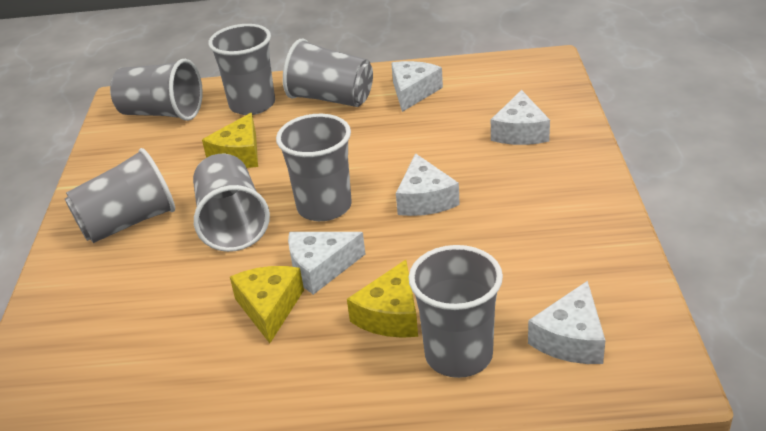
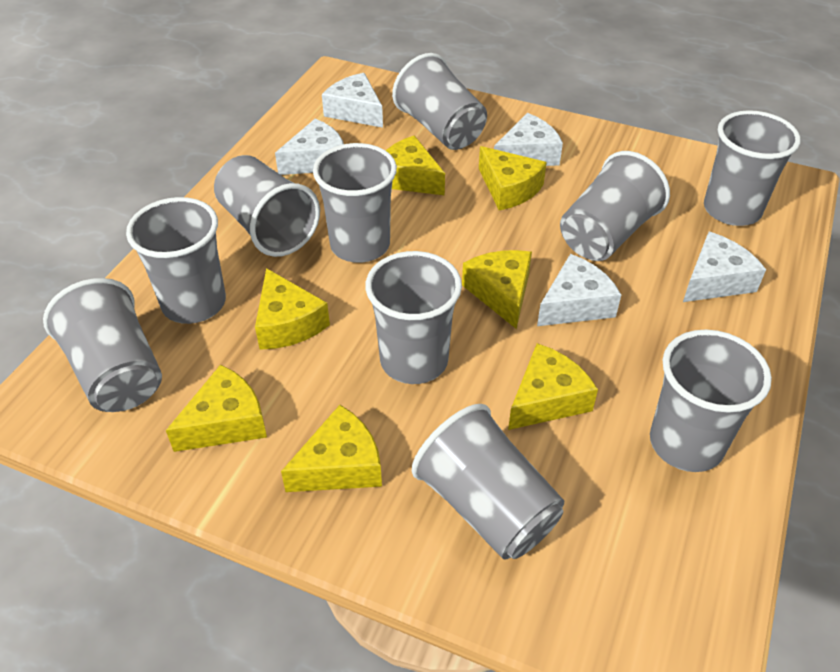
grey cup: [65,148,175,243] [110,59,203,121] [193,154,270,252] [208,24,275,115] [276,114,352,221] [283,38,373,107] [409,245,503,378] = 7 -> [43,278,162,412] [126,197,226,324] [214,155,320,257] [313,143,397,263] [365,251,462,384] [392,53,487,150] [412,404,564,560] [560,151,670,261] [650,329,772,472] [704,110,801,226] = 10
yellow cheese: [202,113,258,168] [230,266,304,343] [347,260,418,338] = 3 -> [166,364,267,452] [255,268,330,350] [281,405,382,492] [386,135,445,195] [462,250,532,329] [479,146,547,210] [508,343,598,430] = 7

